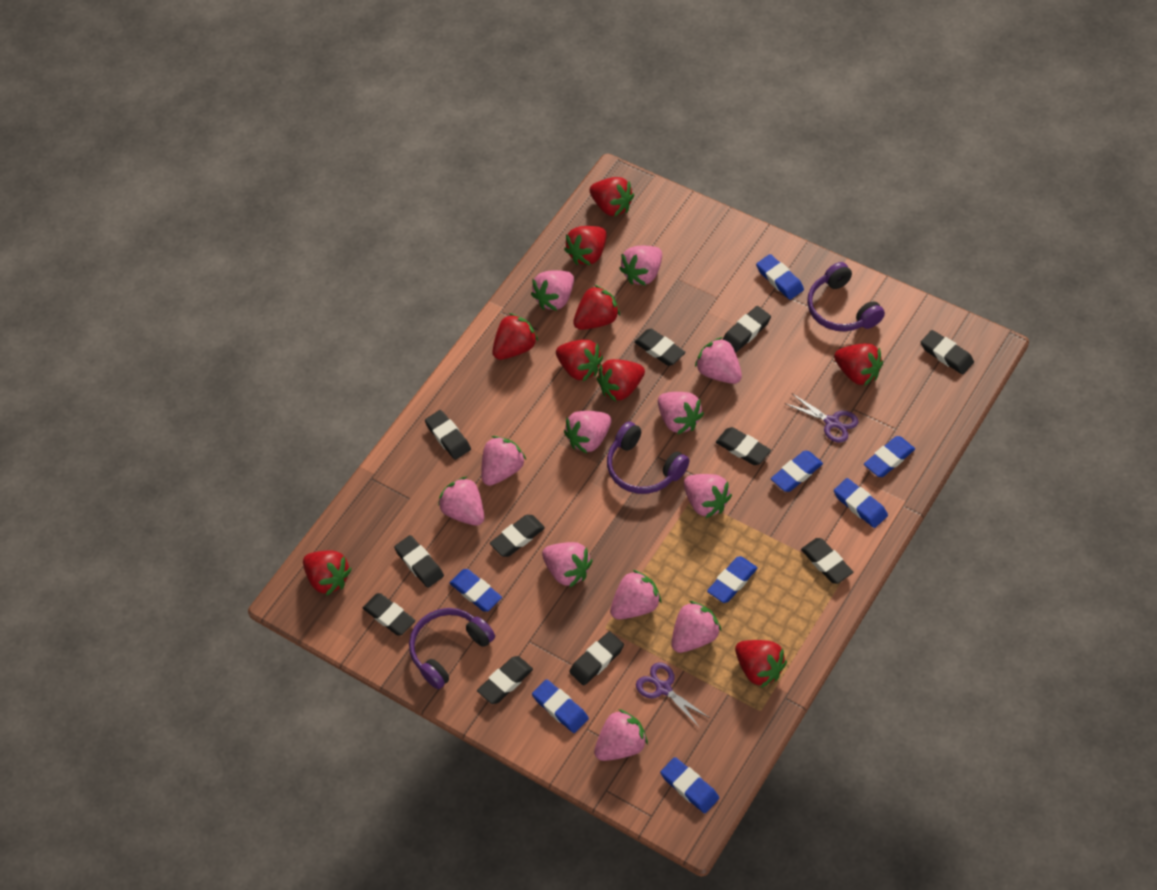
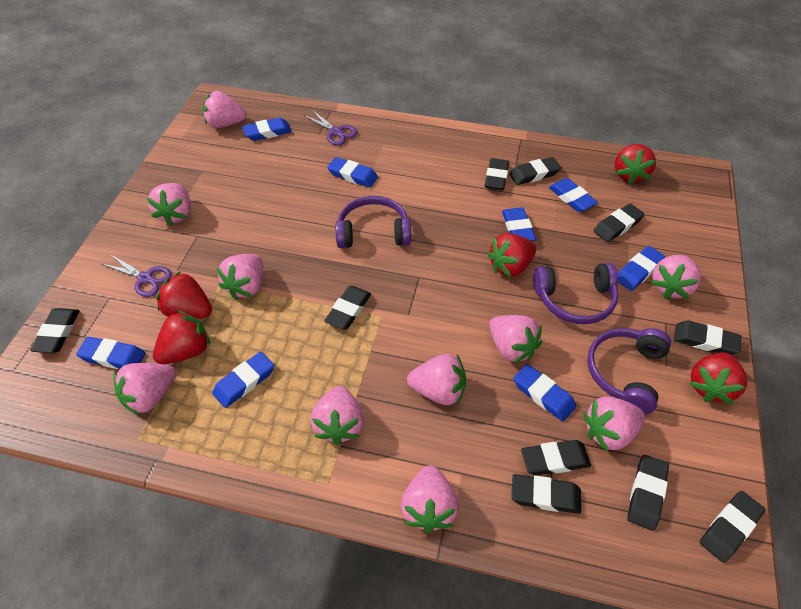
black eraser: [363,593,415,636] [394,535,444,588] [425,410,471,460] [477,656,533,704] [490,515,545,557] [569,631,624,686] [634,329,686,366] [716,427,771,465] [722,306,771,352] [801,538,853,584] [921,330,974,374] = 11 -> [30,308,79,353] [324,286,371,330] [485,158,509,190] [509,157,561,185] [511,474,581,514] [521,440,591,475] [594,203,645,242] [627,455,669,531] [674,320,741,355] [700,491,765,563] = 10
pink strawberry: [438,476,484,526] [481,436,526,486] [531,270,574,311] [542,542,592,587] [564,411,612,454] [594,709,648,761] [610,570,662,619] [619,246,662,286] [658,392,704,435] [671,601,721,653] [684,474,732,518] [695,337,742,384] = 12 -> [113,363,176,416] [147,183,191,226] [202,91,246,128] [217,254,263,300] [310,386,364,445] [401,465,459,533] [407,354,466,405] [489,315,542,364] [583,396,645,452] [651,255,701,299] = 10
red strawberry: [303,550,352,596] [492,313,538,360] [556,339,603,381] [564,226,607,265] [573,285,620,330] [590,177,634,217] [597,359,645,401] [735,640,787,688] [834,343,883,386] = 9 -> [153,310,210,364] [156,271,212,319] [487,233,536,277] [615,144,656,184] [689,352,747,404] = 5

